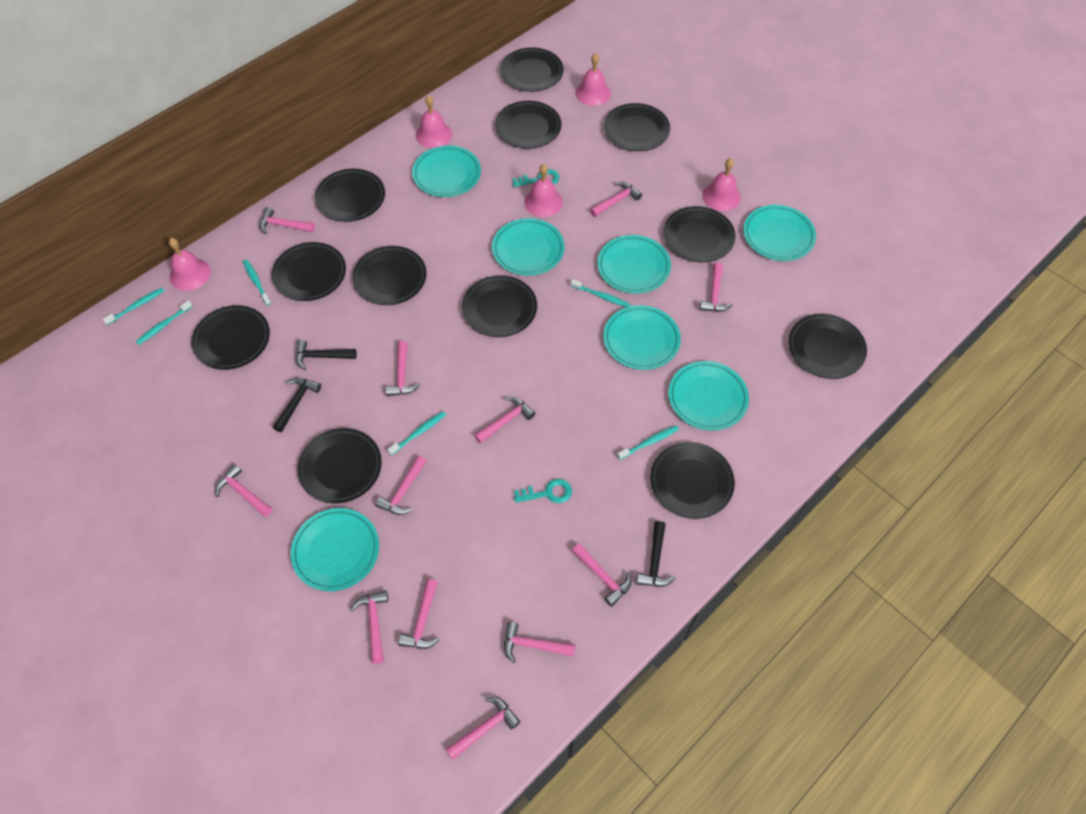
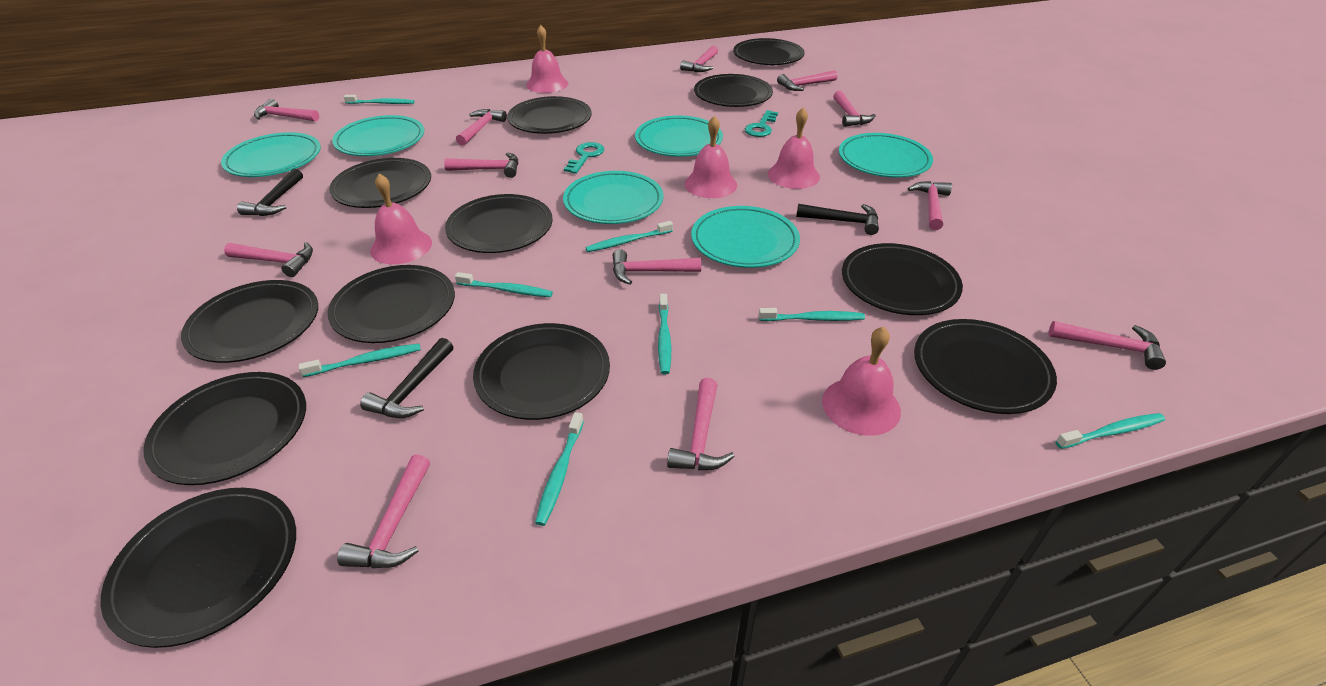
turquoise plate: [291,508,379,591] [412,146,481,197] [492,218,565,276] [597,235,671,294] [603,305,681,370] [669,361,749,431] [744,205,816,261] = 7 -> [221,132,321,177] [332,115,424,156] [563,171,664,224] [635,116,723,157] [691,206,800,268] [839,133,933,178] = 6
turquoise toothbrush: [103,288,164,325] [136,300,192,345] [243,259,271,306] [387,411,446,455] [571,279,631,307] [617,425,679,460] = 6 -> [299,344,421,377] [344,95,415,104] [455,272,553,297] [535,412,584,526] [585,221,673,252] [658,294,671,374] [759,308,865,321] [1056,413,1165,449] = 8

